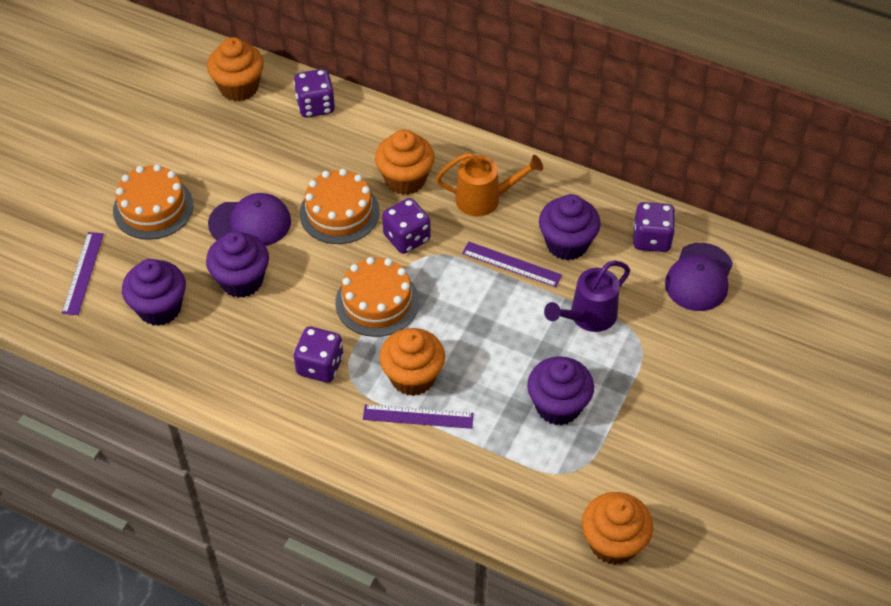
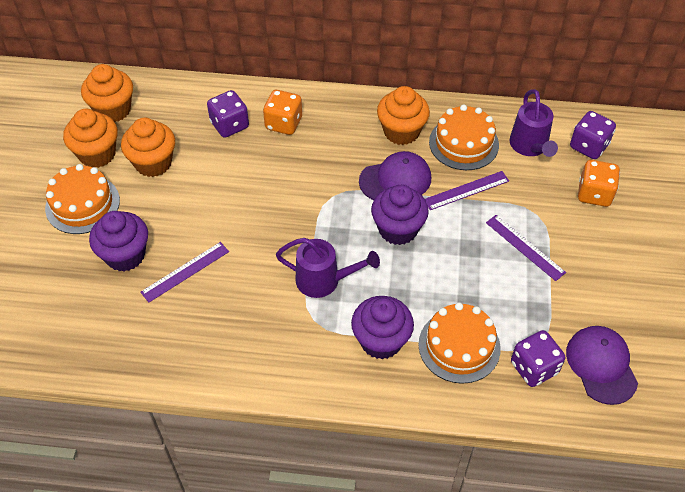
orange dice: none = 0 -> [263,90,302,135] [578,160,620,207] = 2
orange watering can: [436,153,543,217] = 1 -> none = 0
purple cupcake: [122,259,186,326] [206,231,269,298] [527,356,594,425] [539,194,601,261] = 4 -> [89,211,148,272] [351,296,414,359] [371,185,429,245] = 3
purple dice: [294,69,335,118] [294,327,344,383] [382,198,431,254] [633,202,676,252] = 4 -> [207,90,249,138] [511,330,565,387] [570,111,616,159] = 3
purple watering can: [544,261,630,332] = 1 -> [276,238,380,298] [510,89,558,157] = 2

